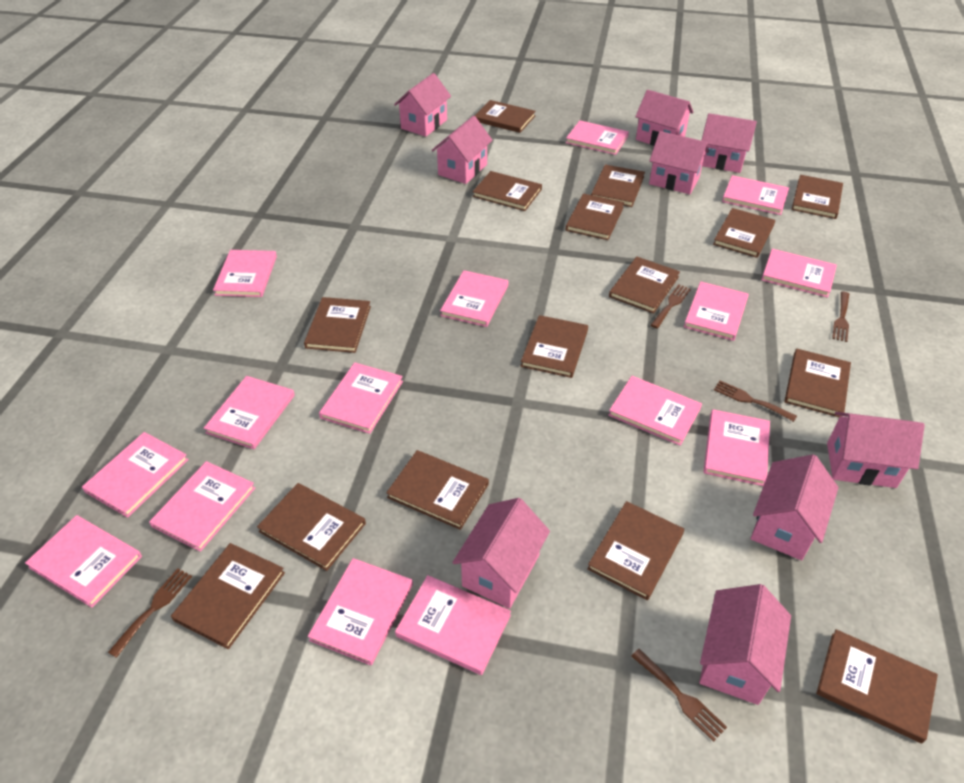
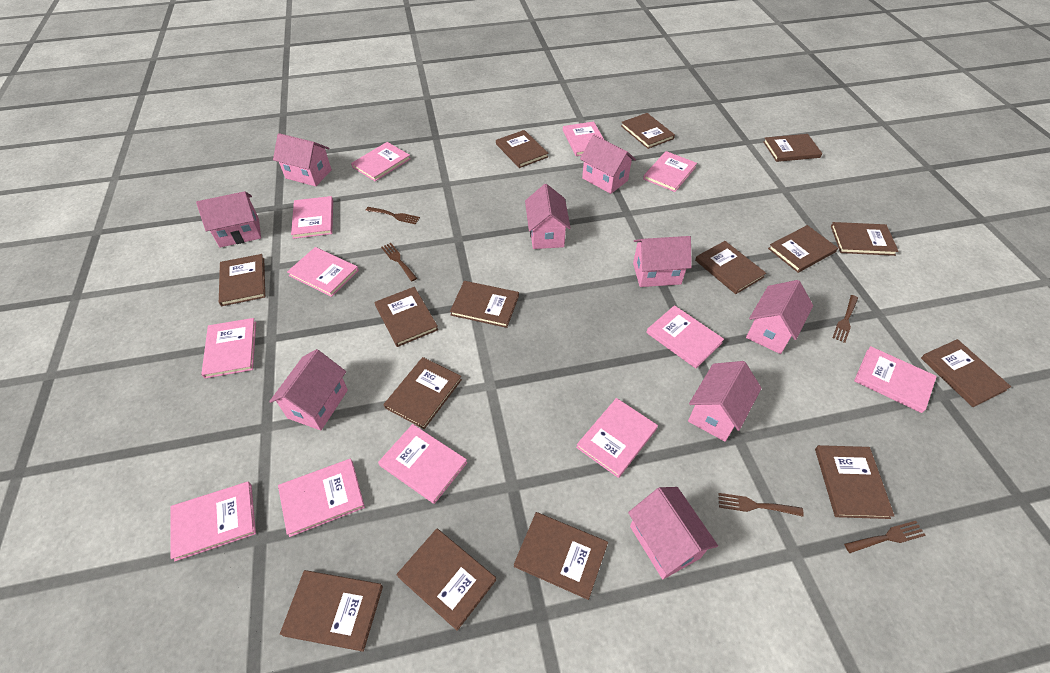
pink book: [25,515,142,608] [82,432,189,518] [149,461,255,552] [204,376,295,449] [213,250,277,297] [308,558,413,666] [319,362,403,434] [395,575,511,675] [440,270,508,327] [566,120,629,155] [608,376,702,446] [684,281,749,341] [703,409,770,486] [722,175,789,215] [761,249,837,298] = 15 -> [170,482,256,561] [201,318,256,378] [278,459,365,537] [287,247,359,297] [291,196,333,239] [351,142,410,181] [378,424,467,504] [563,122,604,156] [576,398,658,478] [643,151,697,192] [646,305,724,368] [854,346,937,413] = 12

